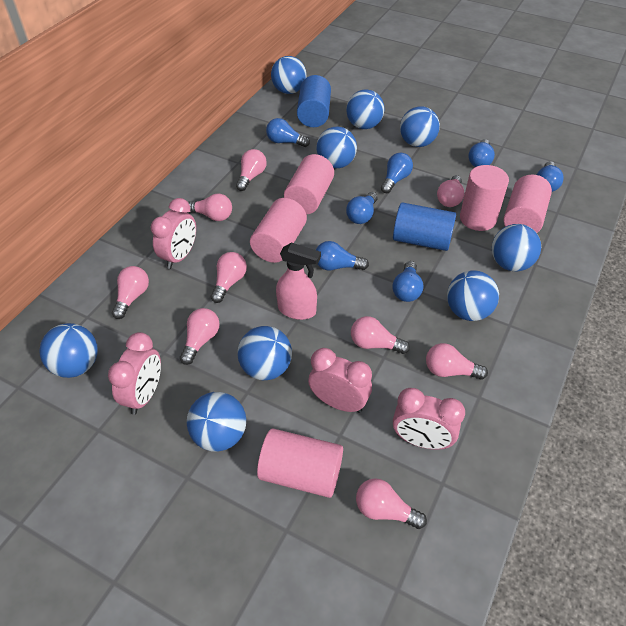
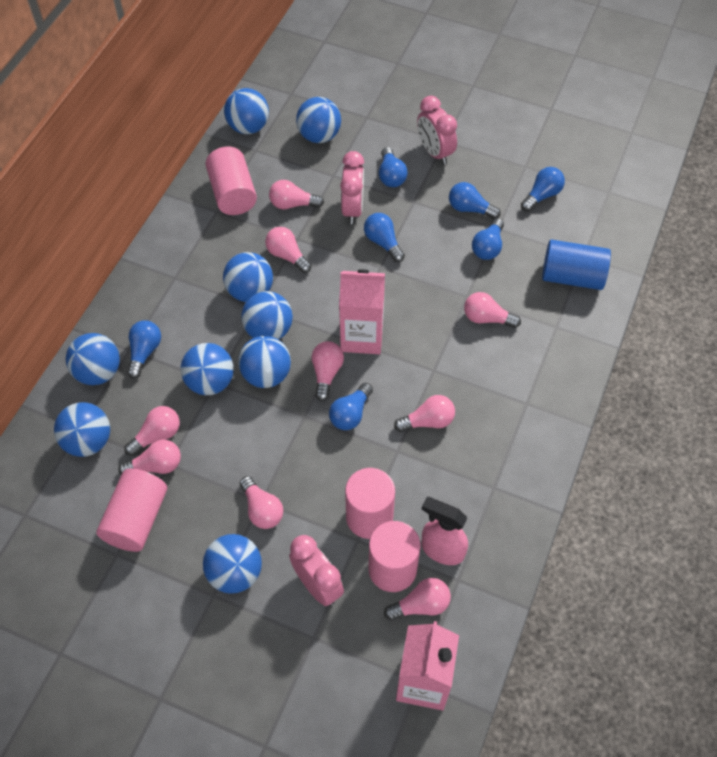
blue cylinder: [297,75,331,127] [393,202,456,251] = 2 -> [542,240,611,290] = 1
pink carton: none = 0 -> [339,269,385,354] [396,621,459,710] = 2
pink clock: [108,332,161,415] [151,198,196,269] [308,348,372,413] [393,388,465,450] = 4 -> [289,535,344,606] [340,151,364,224] [417,96,457,165] = 3
pink cylinder: [250,198,307,263] [257,428,343,498] [284,154,334,214] [460,165,509,231] [504,175,552,233] = 5 -> [97,469,167,552] [206,146,257,215] [345,468,395,539] [368,521,420,592] = 4

